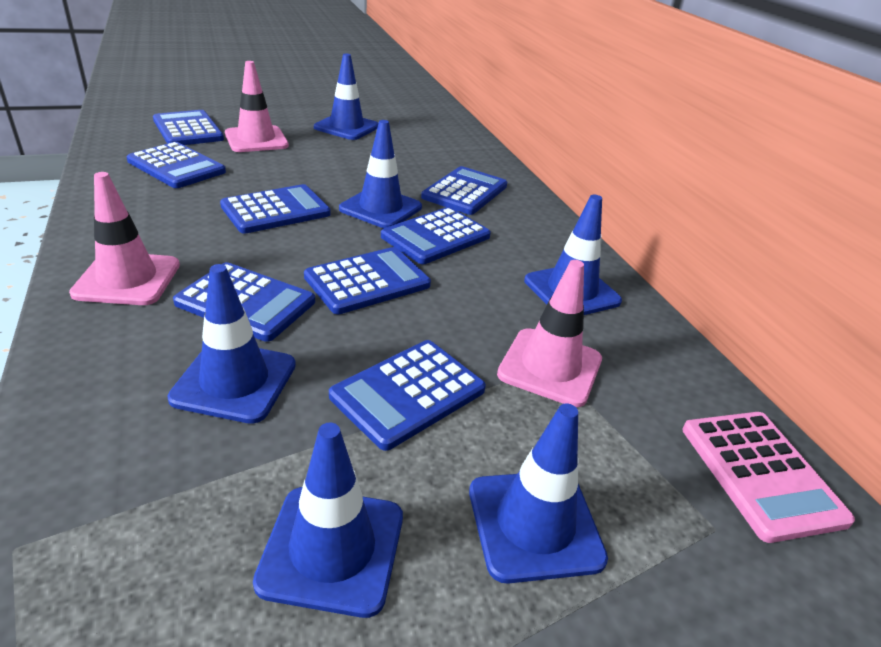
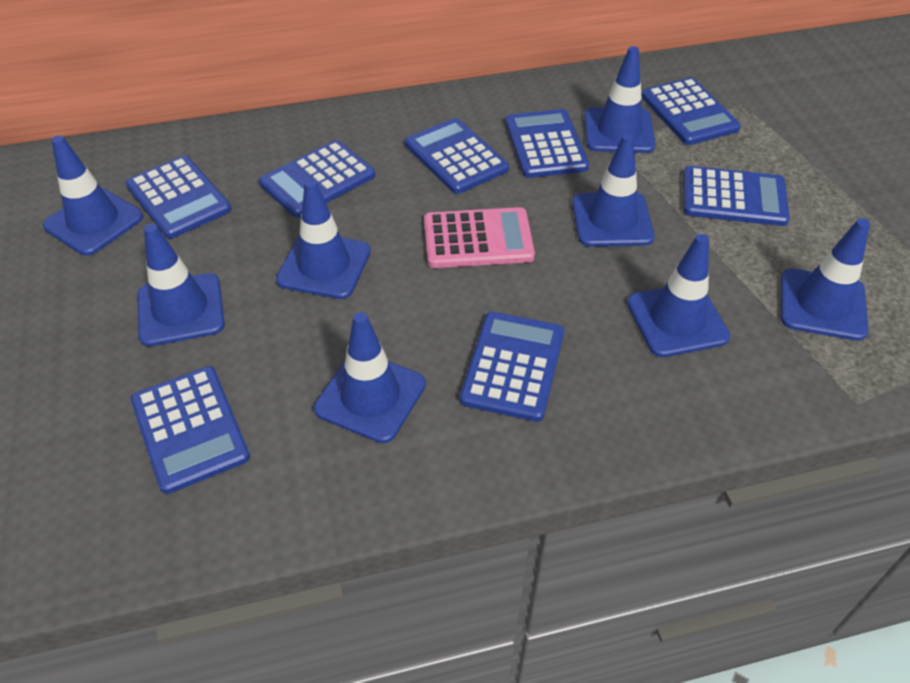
blue traffic cone: [167,264,296,424] [253,423,403,618] [314,54,378,140] [339,120,422,228] [469,403,608,584] [524,195,622,315] = 6 -> [43,135,143,256] [137,224,225,346] [276,179,371,299] [314,312,426,443] [572,134,655,247] [584,46,656,153] [627,234,730,357] [781,218,870,341] = 8
pink traffic cone: [69,172,180,305] [225,61,289,152] [497,260,602,407] = 3 -> none = 0

